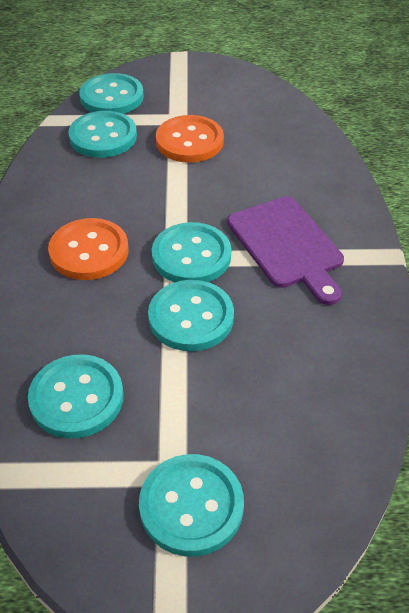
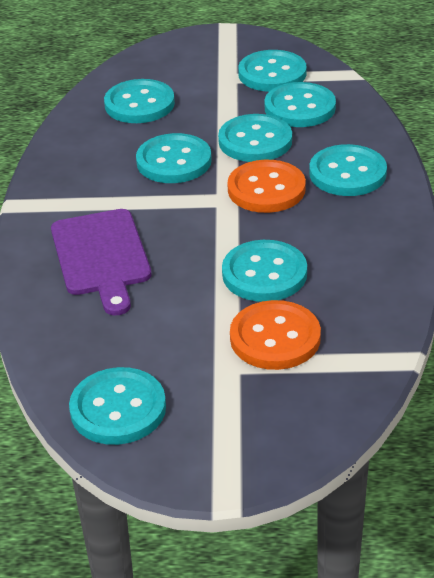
turquoise button: [28,354,123,439] [68,111,137,158] [79,73,144,114] [139,454,244,556] [148,280,234,351] [152,222,231,282] = 6 -> [69,367,166,445] [104,79,175,123] [136,133,212,183] [218,114,292,162] [222,240,307,302] [238,50,307,92] [264,82,336,127] [309,144,387,196] = 8

